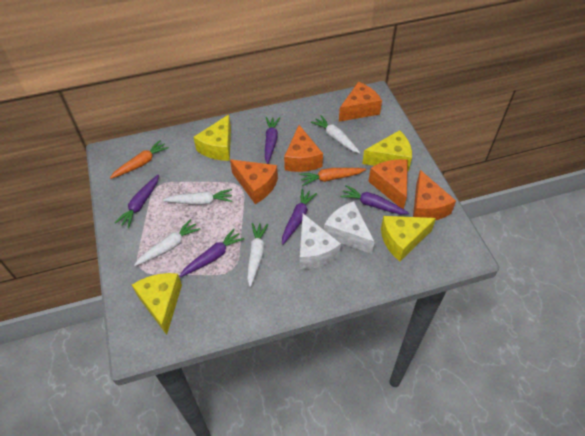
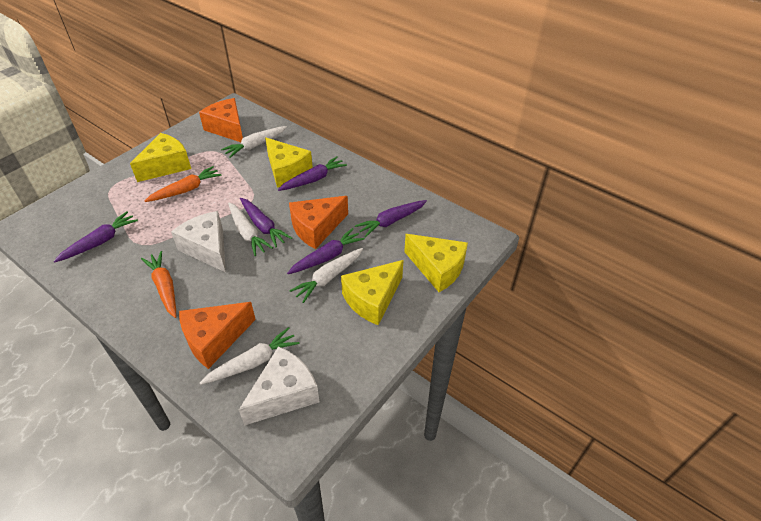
orange cheese: [230,160,278,204] [284,125,323,172] [339,82,382,122] [368,159,408,209] [413,170,456,220] = 5 -> [179,302,256,369] [199,98,243,142] [289,196,348,249] = 3

